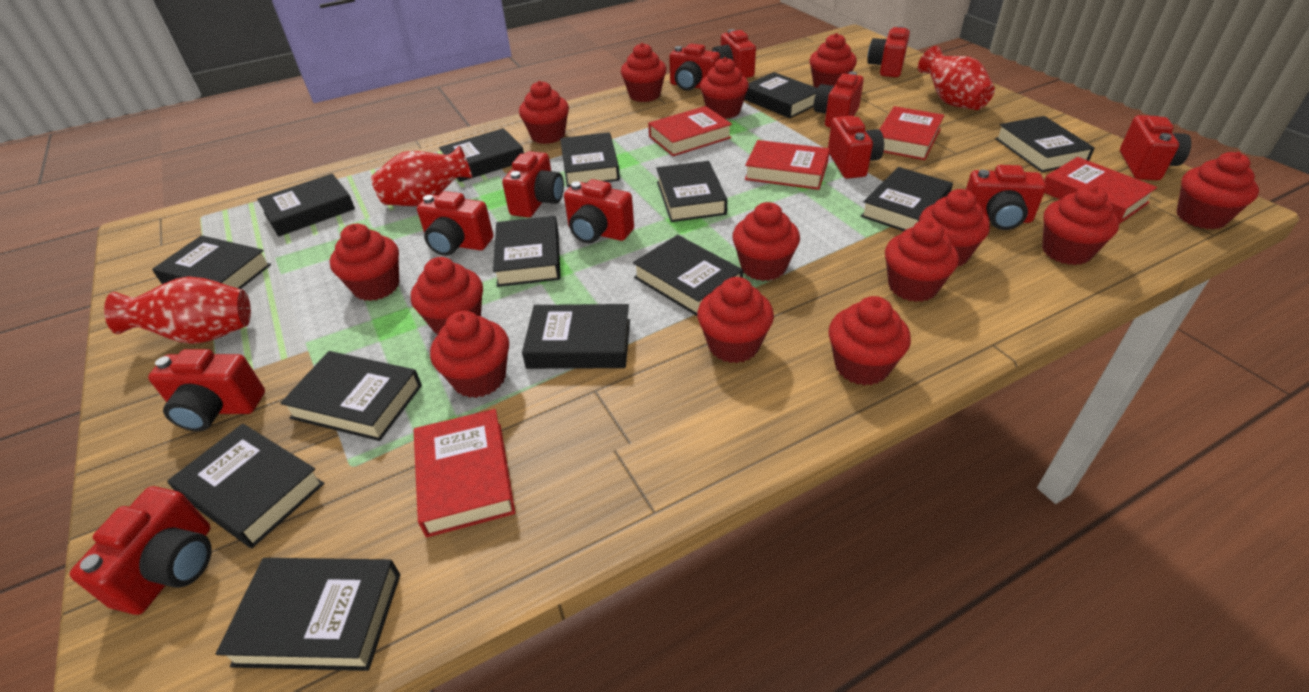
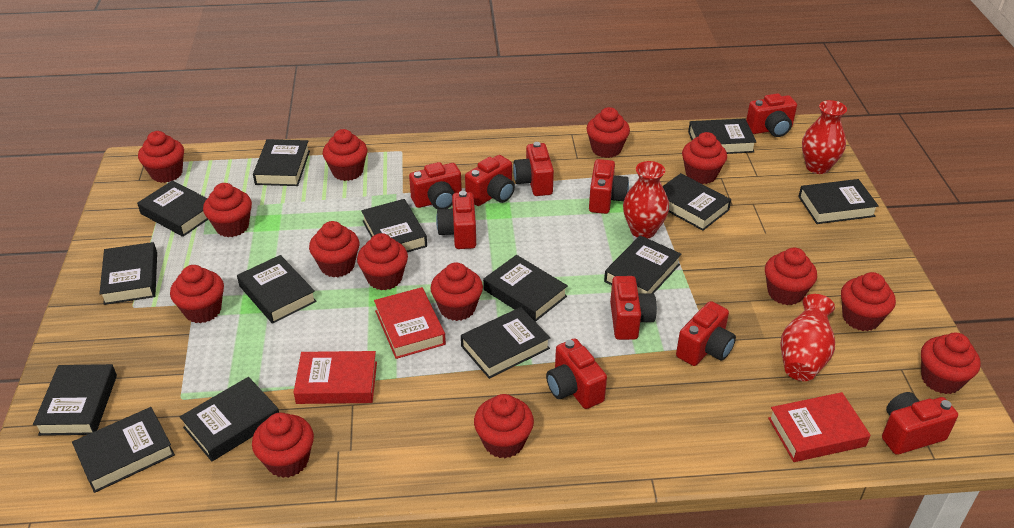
red book: [414,409,515,538] [648,106,732,156] [745,140,830,190] [879,106,944,160] [1044,157,1157,224] = 5 -> [293,351,377,404] [374,287,446,359] [768,392,871,462] = 3
red camera: [69,486,212,615] [148,349,265,431] [417,191,493,256] [502,151,564,218] [564,179,634,243] [669,44,720,91] [712,29,756,78] [814,72,864,128] [828,116,884,179] [867,26,910,77] [966,165,1046,230] [1120,115,1191,180] = 12 -> [409,162,462,209] [436,191,476,249] [465,155,515,206] [513,142,554,196] [546,339,607,409] [589,159,629,214] [610,276,657,340] [676,301,736,366] [746,93,797,137] [882,392,958,455] = 10

